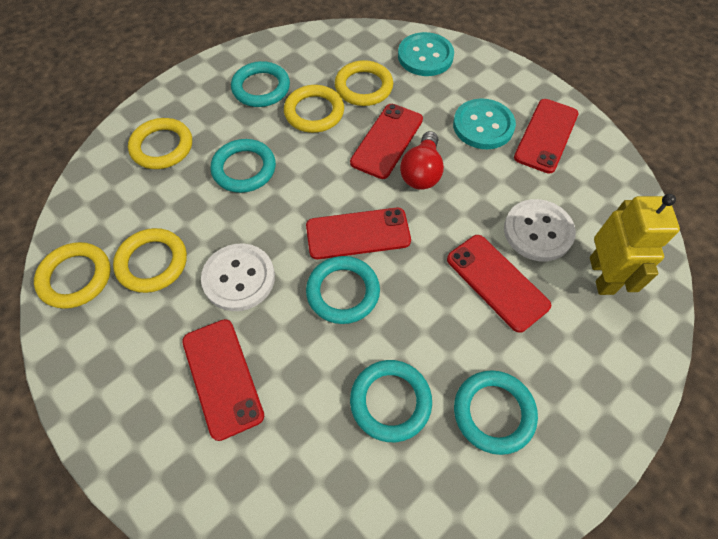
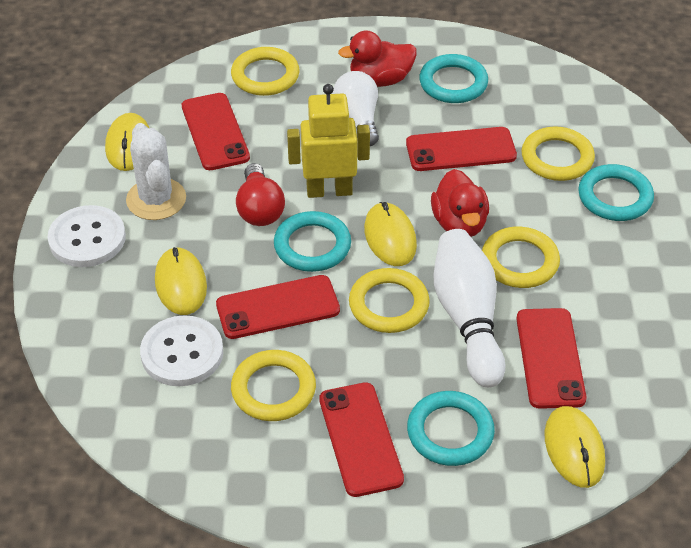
red duck: none = 0 -> [338,30,417,87] [431,169,489,237] = 2
turquoise button: [398,32,454,76] [453,98,516,149] = 2 -> none = 0
turquoise ring: [210,139,276,193] [231,61,290,107] [306,256,380,324] [350,360,432,442] [454,370,538,455] = 5 -> [274,211,351,272] [407,391,495,466] [419,54,488,103] [578,164,654,221] = 4
white bowling pin: none = 0 -> [433,229,506,388] = 1
white cactus: none = 0 -> [126,123,186,220] = 1
white light bulb: none = 0 -> [333,71,379,146] = 1
yellow mouse: none = 0 -> [105,113,149,171] [155,247,207,315] [364,202,417,266] [544,406,605,488] = 4

